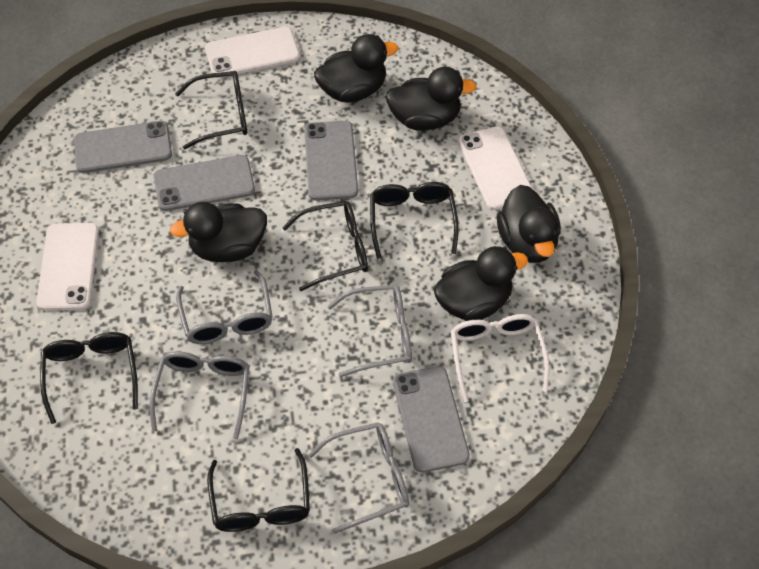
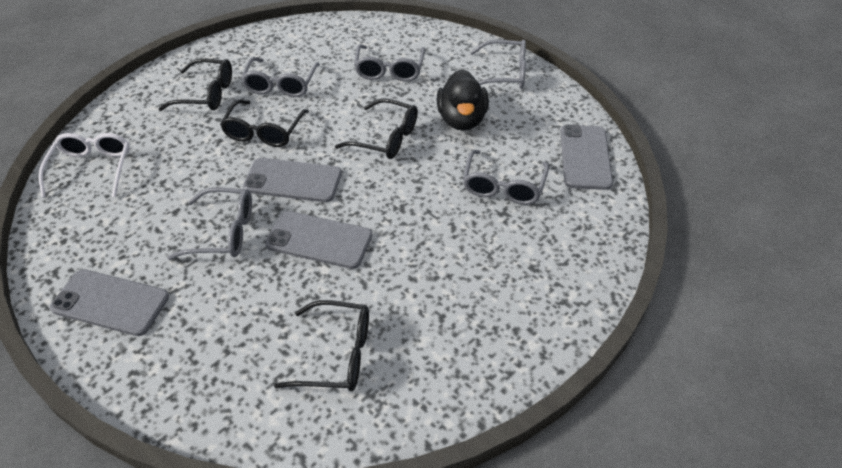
black duck: [170,202,267,262] [314,34,398,103] [386,67,477,131] [434,246,528,321] [497,185,561,263] = 5 -> [437,69,489,131] = 1
black glasses: [40,332,138,424] [175,71,247,150] [207,448,310,532] [282,201,368,291] [370,182,459,259] = 5 -> [159,58,232,111] [220,100,309,147] [274,300,369,391] [335,98,418,159] = 4
grey glasses: [149,351,250,440] [176,270,272,344] [308,422,409,534] [328,285,412,377] = 4 -> [167,187,252,260] [241,57,320,97] [354,44,425,82] [463,150,549,205] [470,40,526,89] = 5
white phone: [36,223,99,311] [205,27,300,78] [458,126,533,210] = 3 -> none = 0

